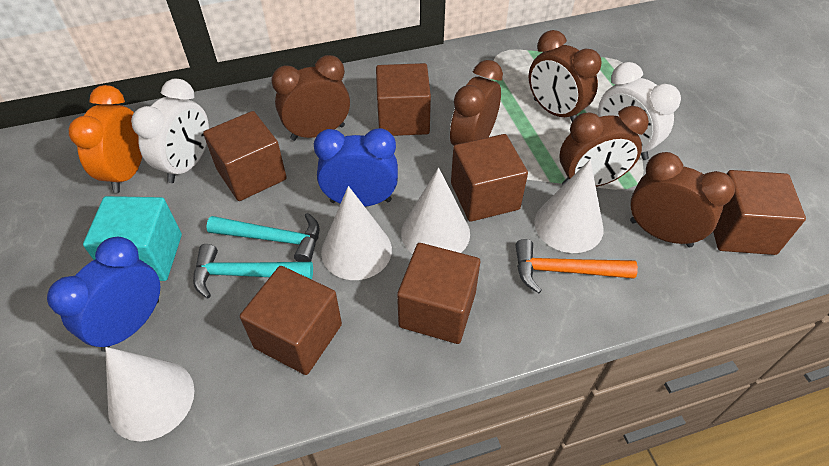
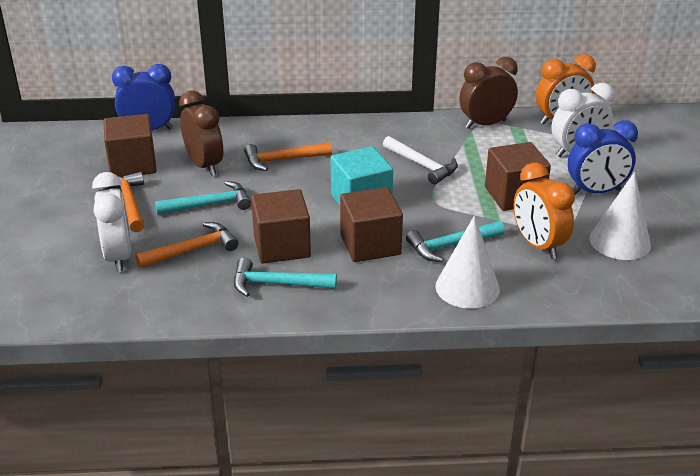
brown clock: [271,55,350,141] [450,60,503,146] [529,30,602,121] [559,106,649,187] [630,152,735,247] = 5 -> [179,90,223,176] [459,57,518,129] = 2
brown cube: [203,111,287,201] [240,266,342,375] [376,63,431,136] [397,243,480,344] [451,134,528,222] [713,170,806,255] = 6 -> [104,114,157,177] [251,189,311,263] [340,187,403,262] [485,142,551,211] = 4
orange clock: [69,85,142,193] = 1 -> [514,163,575,259] [536,54,596,125] = 2
orange hammer: [516,239,638,293] = 1 -> [99,172,144,232] [135,222,239,268] [244,142,332,171] = 3
turquoise hammer: [193,244,313,298] [206,213,320,262] = 2 -> [155,181,251,215] [234,257,337,297] [406,221,505,262] = 3
white cone: [105,347,194,441] [321,186,392,280] [401,168,470,254] [534,160,604,253] = 4 -> [435,215,500,309] [589,172,651,260] = 2
white hammer: none = 0 -> [383,136,458,184] = 1

